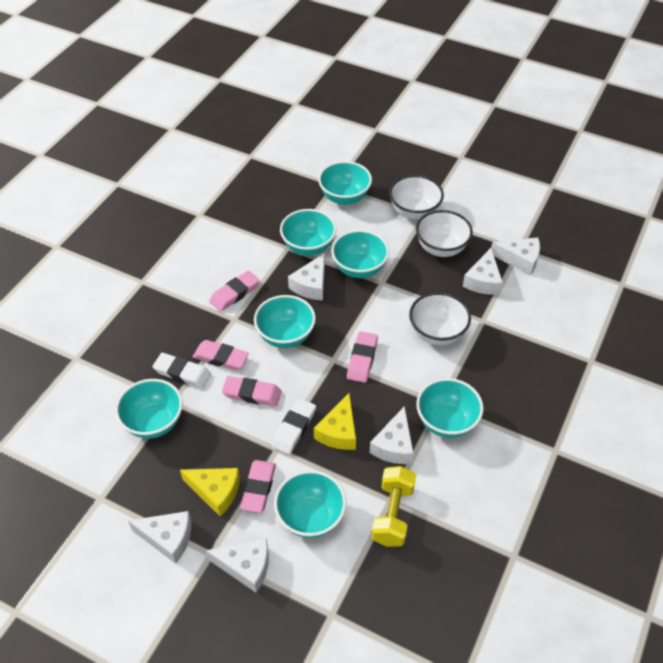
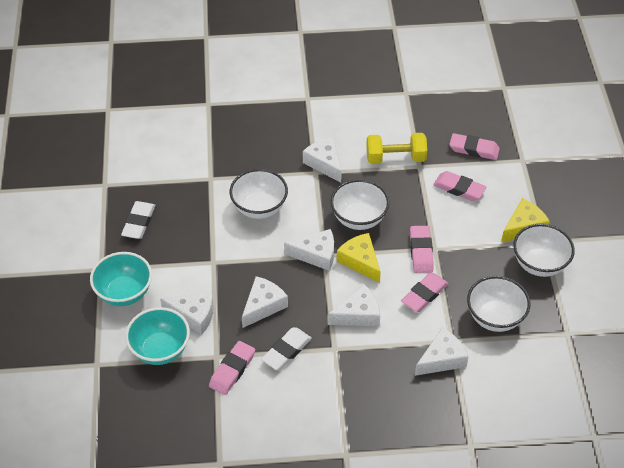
turquoise bowl: [115,379,183,439] [254,295,316,348] [274,470,346,538] [280,209,336,256] [318,161,372,205] [331,230,389,278] [416,378,484,438] = 7 -> [90,252,152,306] [125,307,190,365] = 2
white bowl: [389,175,444,220] [409,292,471,345] [416,210,473,257] = 3 -> [230,169,288,219] [330,179,390,230] [467,276,530,332] [513,224,575,277] = 4

